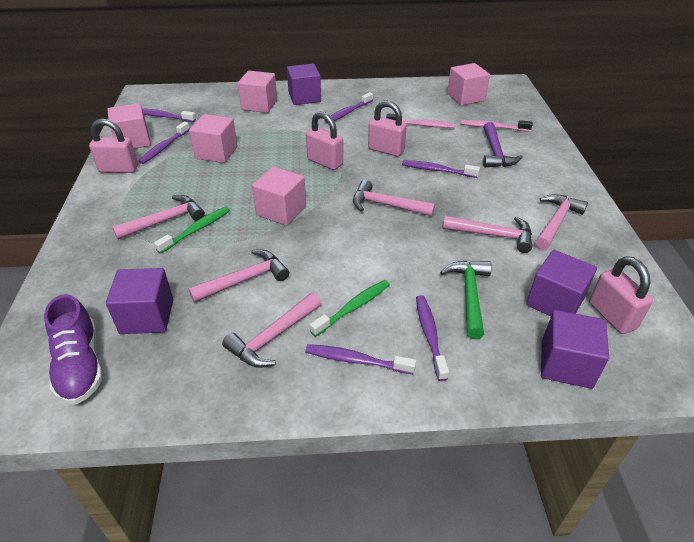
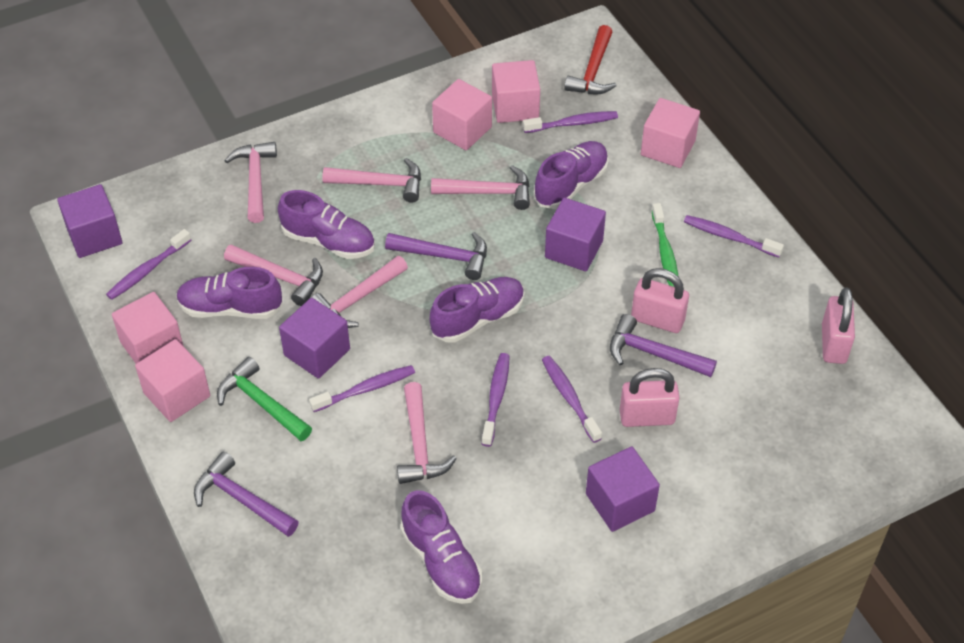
green toothbrush: [154,206,230,254] [310,280,390,337] = 2 -> [652,203,678,287] = 1
pink padlock: [89,119,138,173] [306,112,343,170] [368,101,407,157] [589,256,653,334] = 4 -> [620,368,680,427] [631,268,689,333] [822,287,855,364] = 3
pink toothbrush: [386,113,455,128] [461,120,533,132] = 2 -> none = 0
purple hammer: [483,122,523,167] = 1 -> [194,452,299,537] [385,232,487,280] [610,314,717,377] = 3
purple shoe: [44,294,103,405] = 1 -> [176,267,283,319] [278,190,375,259] [400,490,482,604] [430,277,525,343] [534,141,609,209] = 5
red hammer: none = 0 -> [564,25,616,94] = 1

